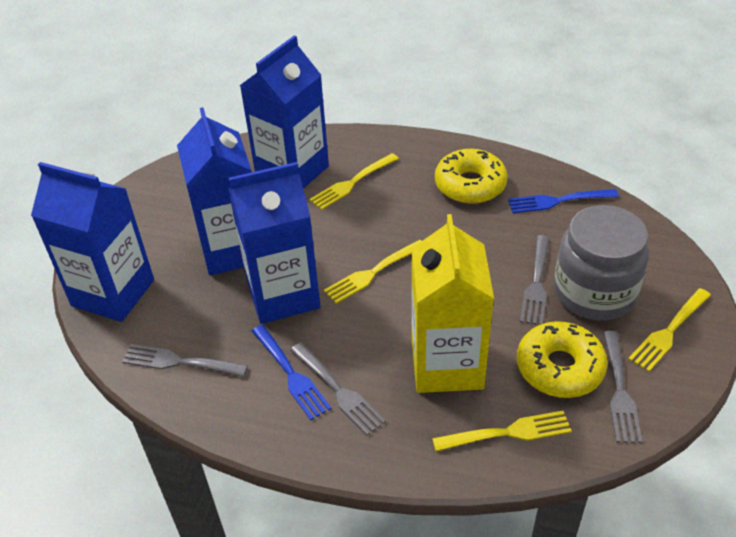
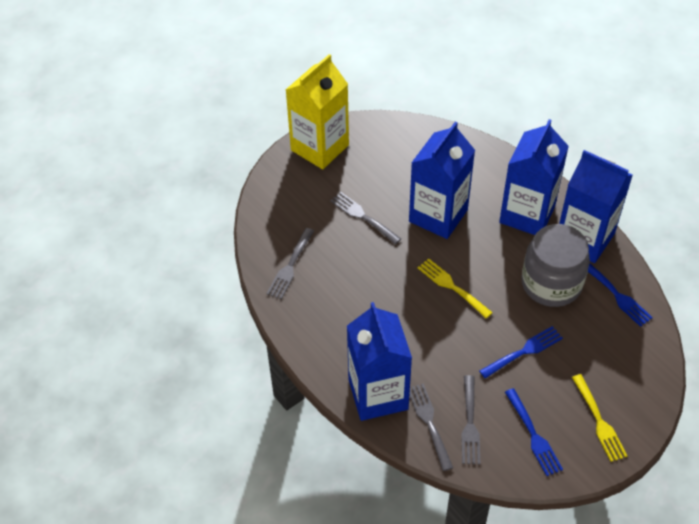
blue fork: [252,325,331,420] [508,189,619,213] = 2 -> [479,326,563,379] [505,388,563,476] [588,263,653,327] = 3
yellow donut: [435,149,508,204] [517,321,608,398] = 2 -> none = 0
yellow fork: [310,153,399,210] [324,240,421,304] [432,411,572,452] [628,288,711,372] = 4 -> [418,258,493,319] [572,374,627,462] = 2

